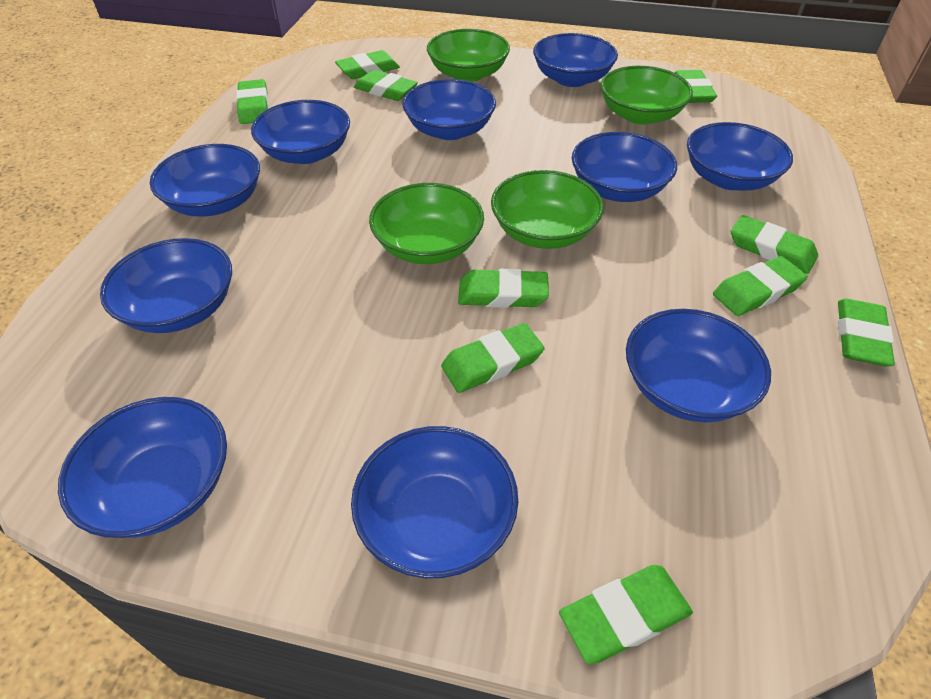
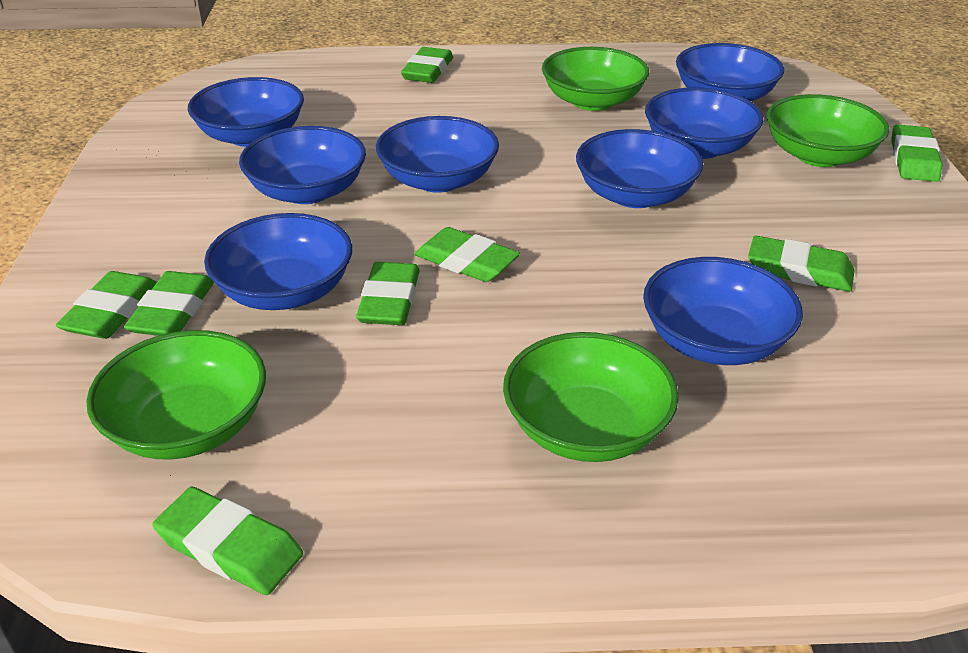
blue bowl: [58,397,227,538] [100,238,232,333] [150,144,260,217] [251,100,350,164] [351,426,518,578] [402,79,496,140] [533,33,618,87] [572,132,677,202] [626,309,771,422] [687,122,793,191] = 10 -> [188,77,304,147] [204,213,352,310] [239,126,366,204] [376,116,499,193] [576,129,703,208] [643,257,803,365] [645,87,763,159] [676,43,784,101] = 8
green eraser: [236,79,269,124] [335,50,400,79] [354,70,418,101] [441,323,545,393] [458,268,549,308] [559,565,693,664] [675,70,717,103] [713,256,808,316] [731,215,818,274] [838,298,895,366] = 10 -> [56,271,157,339] [124,271,214,336] [153,487,303,595] [356,262,420,325] [401,47,453,83] [415,227,520,282] [748,236,854,292] [891,124,942,182] = 8

